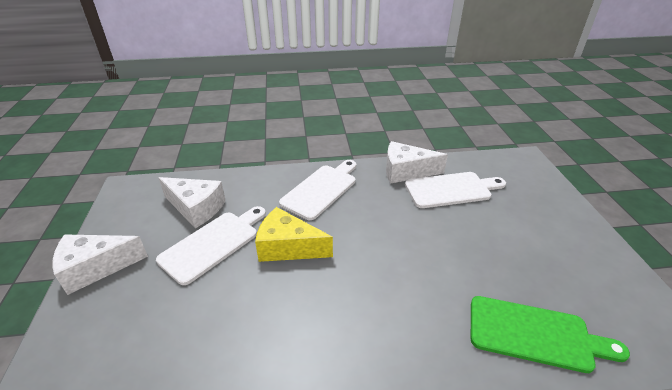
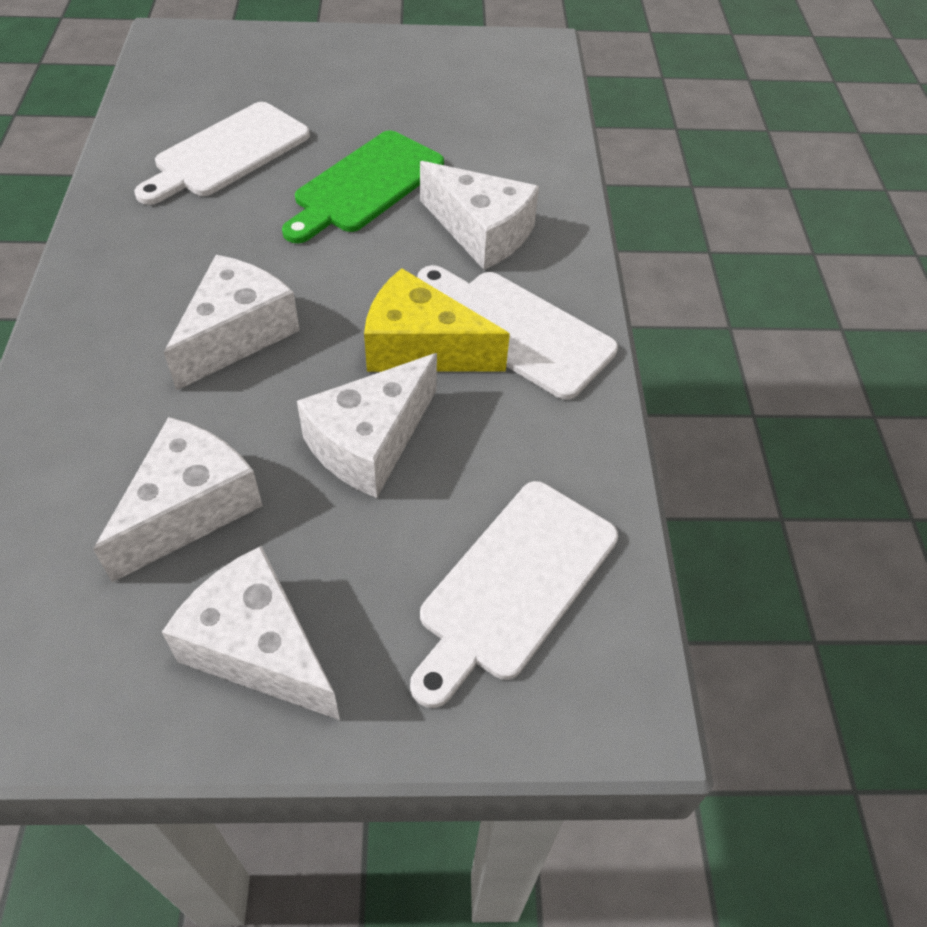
white cheese: [52,234,148,295] [159,177,226,228] [386,141,448,184] = 3 -> [93,417,262,582] [162,546,340,720] [164,255,300,390] [297,353,437,498] [420,161,539,270] = 5

